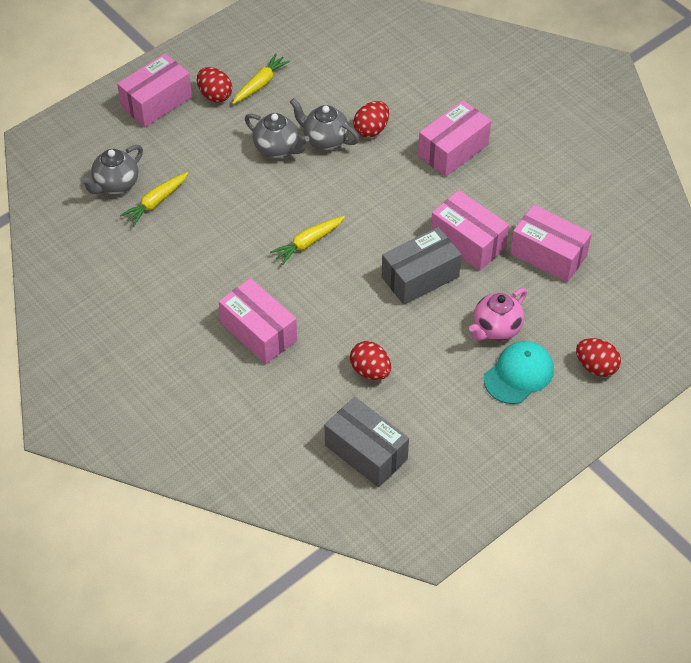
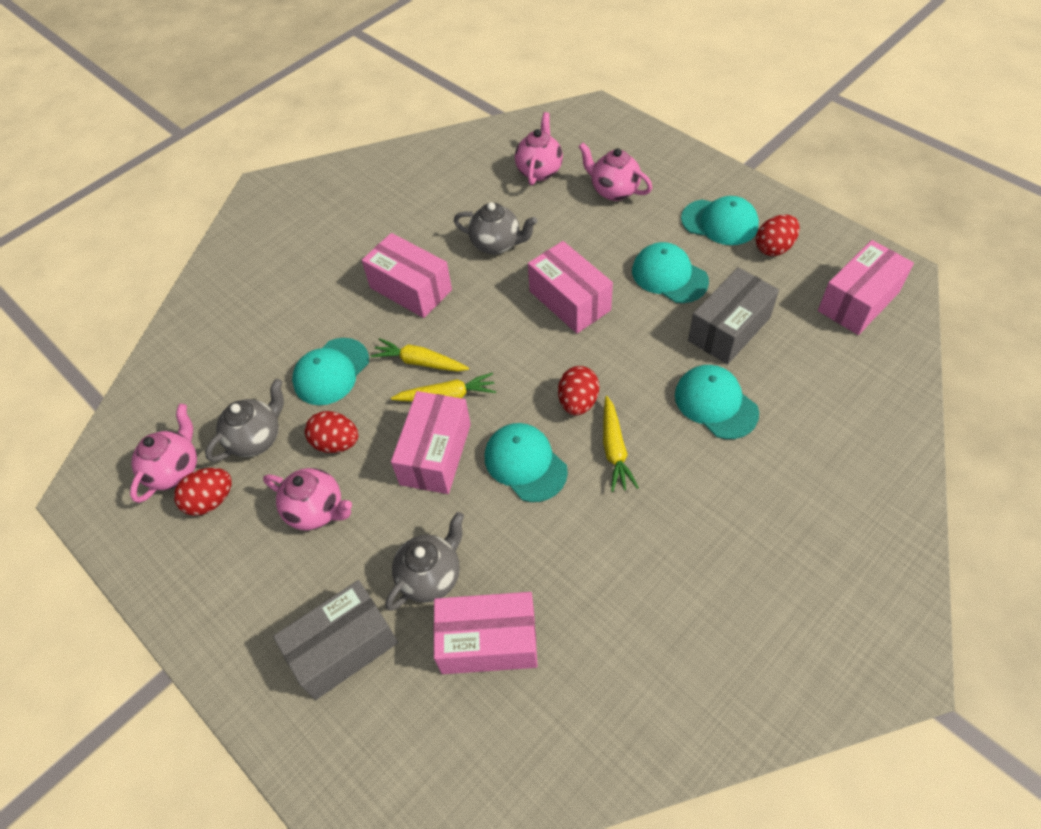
pink teapot: [469,288,527,341] = 1 -> [130,404,197,503] [263,468,352,531] [515,112,563,185] [578,143,652,201] = 4
turquoise cap: [484,341,554,404] = 1 -> [292,338,369,405] [485,423,568,502] [632,242,709,303] [675,365,759,439] [681,196,759,245] = 5

